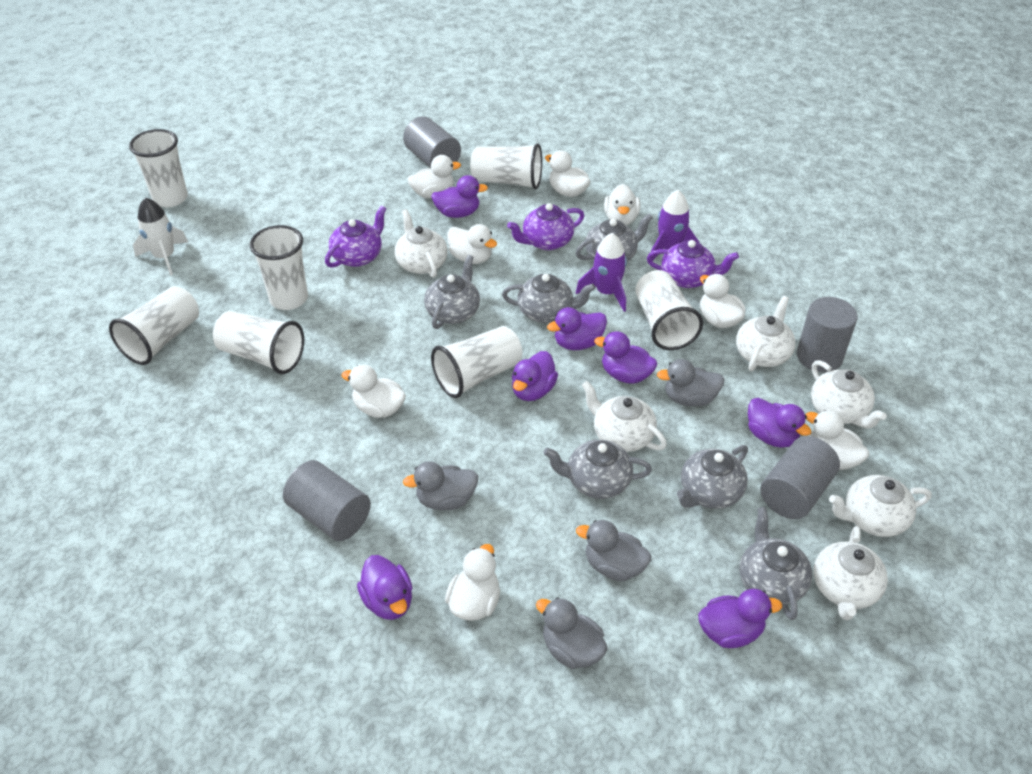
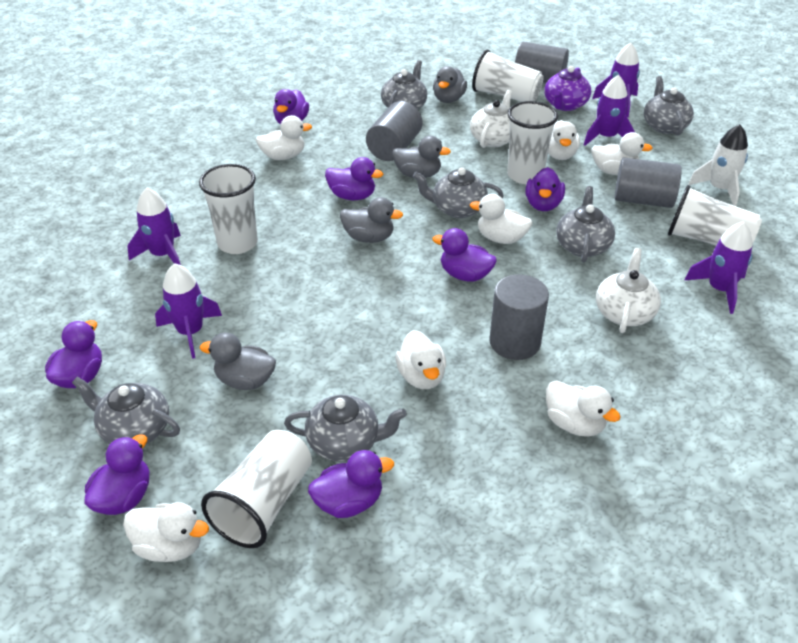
purple rocket: [576,233,627,312] [651,190,700,261] = 2 -> [128,188,181,265] [155,263,222,359] [584,75,635,146] [592,43,640,117] [685,221,753,314] = 5
purple teapot: [325,206,386,268] [507,203,584,250] [647,240,739,288] = 3 -> [544,66,591,111] = 1
white cup: [109,286,199,365] [129,129,188,207] [213,311,304,374] [250,225,308,310] [431,326,522,398] [470,143,542,190] [635,270,703,350] = 7 -> [199,164,258,254] [201,430,312,548] [472,50,544,102] [507,101,558,184] [668,185,762,246] = 5
white duck: [341,365,406,418] [407,155,461,198] [445,544,500,621] [447,224,497,264] [545,150,591,197] [604,184,640,225] [700,274,745,328] [806,410,869,470] = 8 -> [123,502,209,562] [256,115,312,160] [396,330,446,389] [470,194,533,244] [546,380,621,437] [548,120,580,160] [591,132,653,175] = 7
white teapot: [395,209,448,278] [582,381,667,452] [736,296,795,372] [811,360,887,429] [814,526,888,620] [829,475,931,537] = 6 -> [470,90,512,148] [596,248,661,333] = 2

